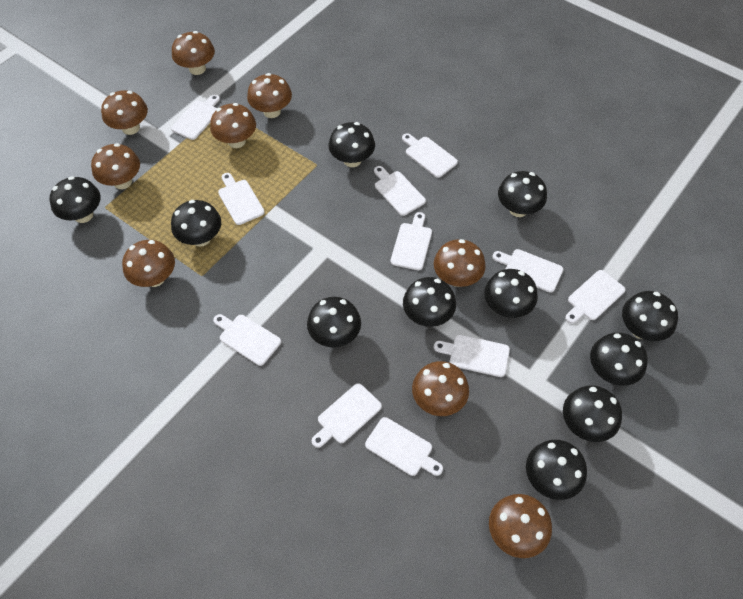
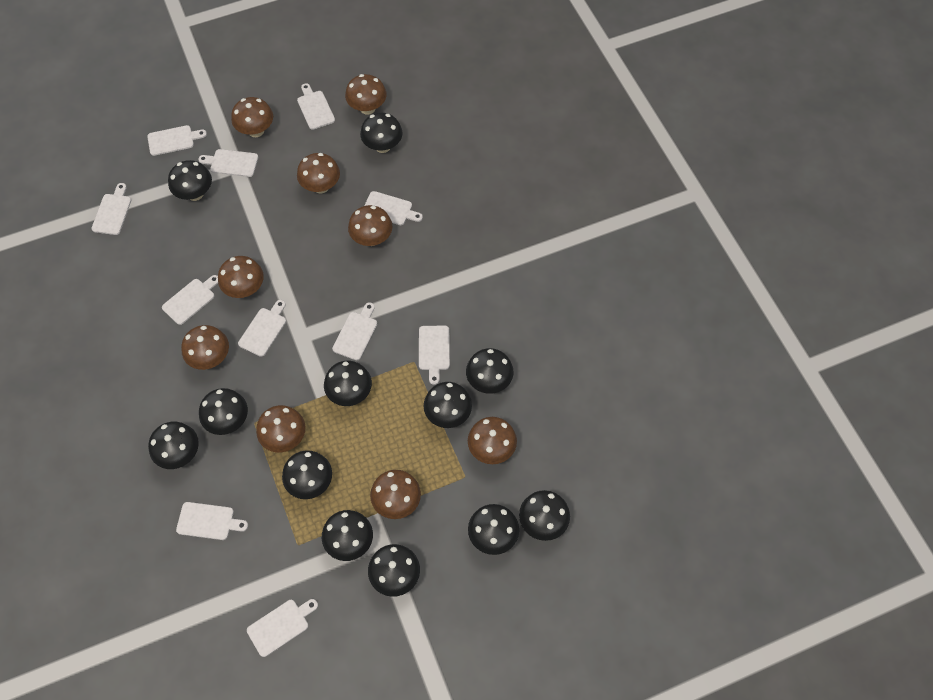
black mushroom: [50,176,101,223] [171,200,221,247] [307,297,361,347] [329,122,375,167] [403,277,456,327] [484,269,538,318] [498,171,547,217] [526,440,587,500] [563,385,622,442] [590,332,648,386] [622,291,678,341] = 11 -> [148,422,199,469] [168,160,212,201] [199,388,248,435] [282,450,332,499] [322,510,373,561] [324,361,372,406] [360,113,403,153] [368,544,420,597] [424,382,472,428] [466,348,514,394] [468,504,519,555] [519,490,570,541] = 12

